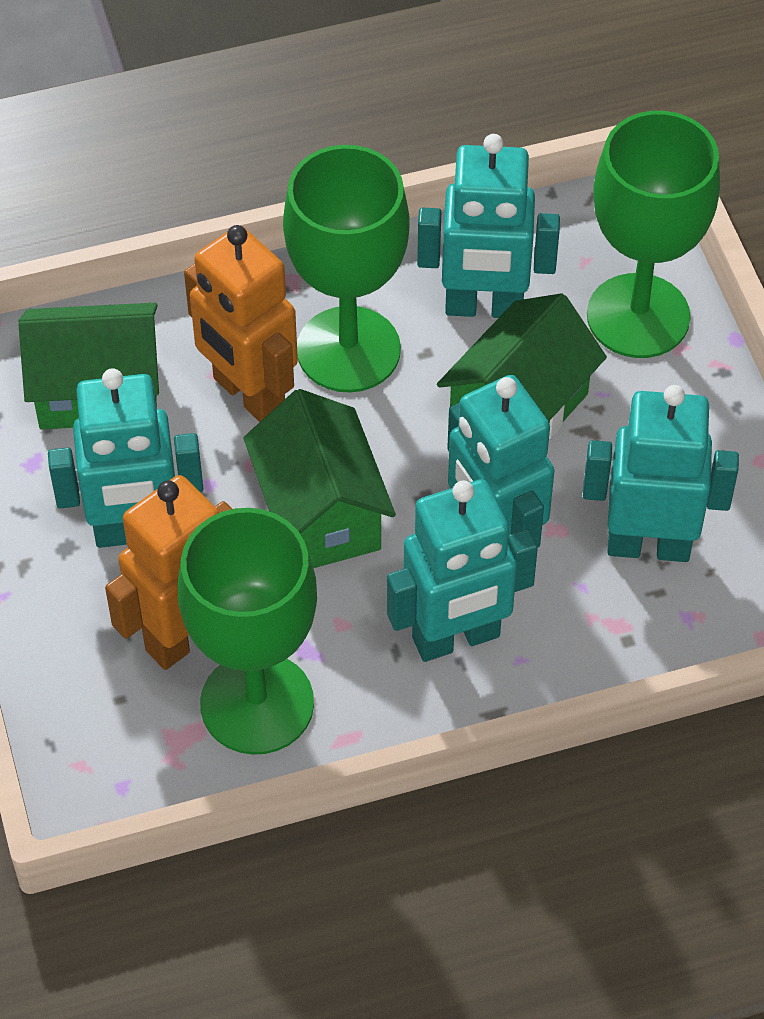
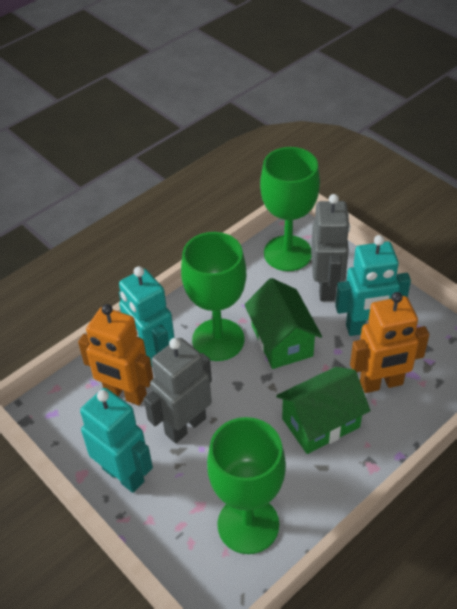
green house: [18,303,159,429] [243,389,396,568] [437,293,607,439] = 3 -> [244,278,322,369] [276,367,370,454] = 2
grey robot: none = 0 -> [144,338,212,443] [311,194,350,301] = 2
turquoise robot: [48,368,203,548] [387,479,538,662] [417,134,560,318] [447,375,555,547] [583,385,739,562] = 5 -> [80,388,153,493] [119,266,175,368] [335,235,411,336] = 3

